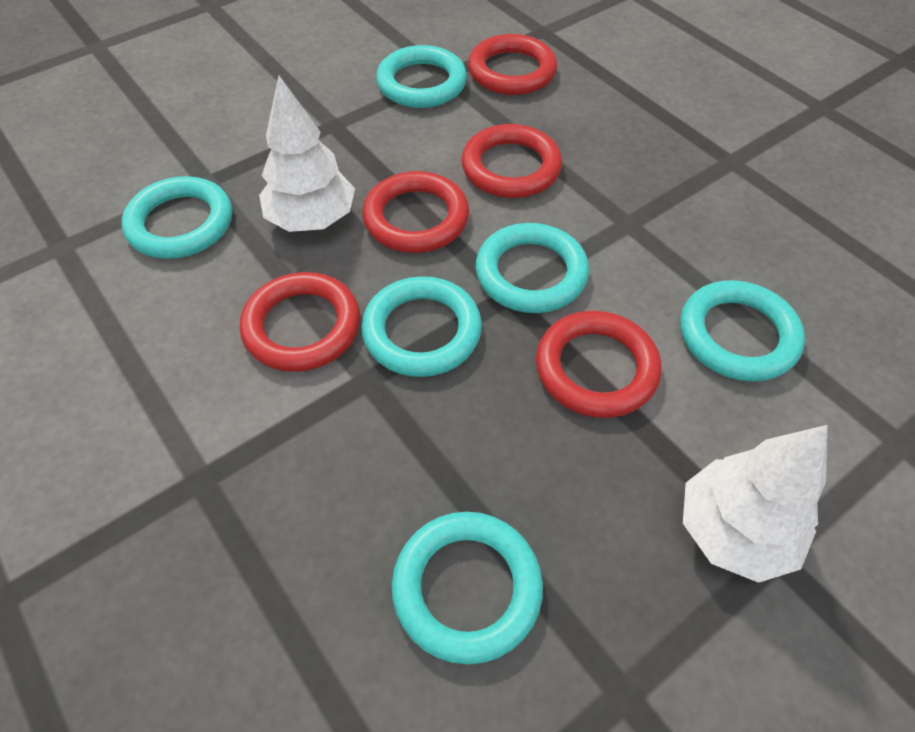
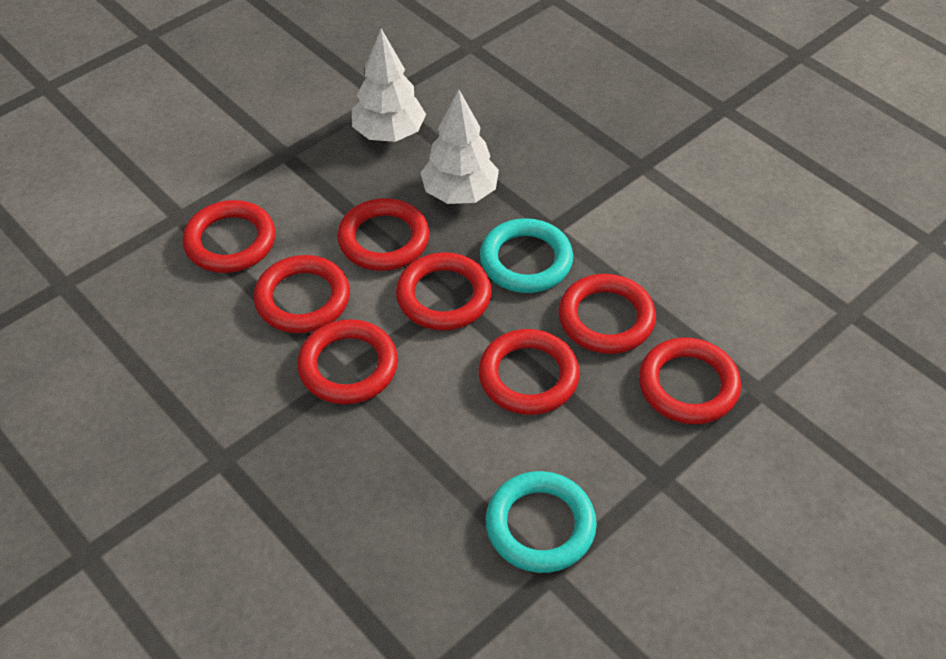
red ring: [240,272,360,372] [362,171,469,253] [461,124,562,198] [468,34,557,95] [536,311,661,418] = 5 -> [182,200,275,273] [254,255,350,333] [297,319,398,404] [337,198,430,271] [396,252,492,330] [479,329,580,415] [558,274,656,354] [639,338,741,424] = 8
turquoise ring: [122,176,232,259] [361,276,482,377] [376,45,467,108] [392,512,543,664] [476,223,589,313] [680,280,805,382] = 6 -> [480,218,573,293] [486,471,597,573] = 2

